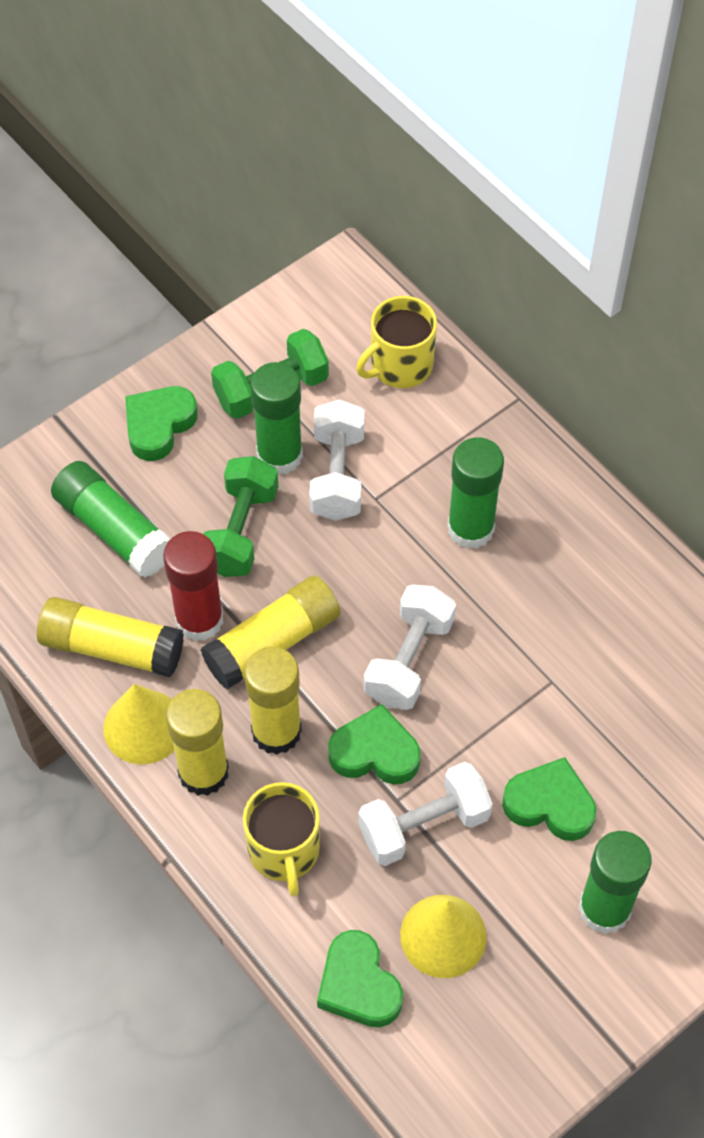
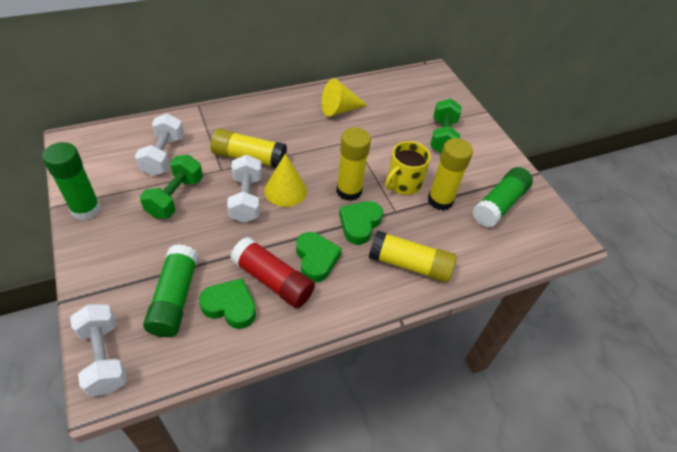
green glue stick: [51,461,171,578] [250,362,303,475] [447,437,504,549] [578,831,652,934] = 4 -> [42,142,101,220] [143,244,198,337] [472,167,533,228] = 3
green heart: [125,386,198,461] [317,930,403,1027] [328,704,421,784] [502,757,597,841] = 4 -> [199,278,256,329] [296,232,342,282] [339,201,383,245] = 3
yellow mug: [243,782,320,897] [356,296,437,388] = 2 -> [385,141,431,195] = 1

